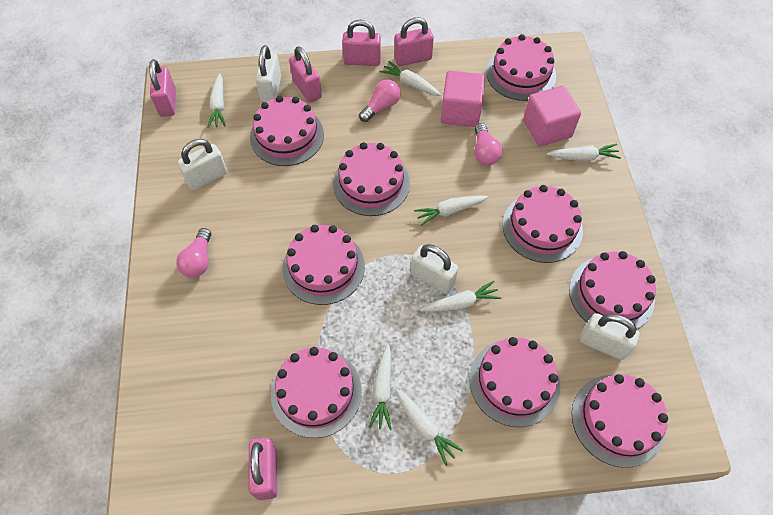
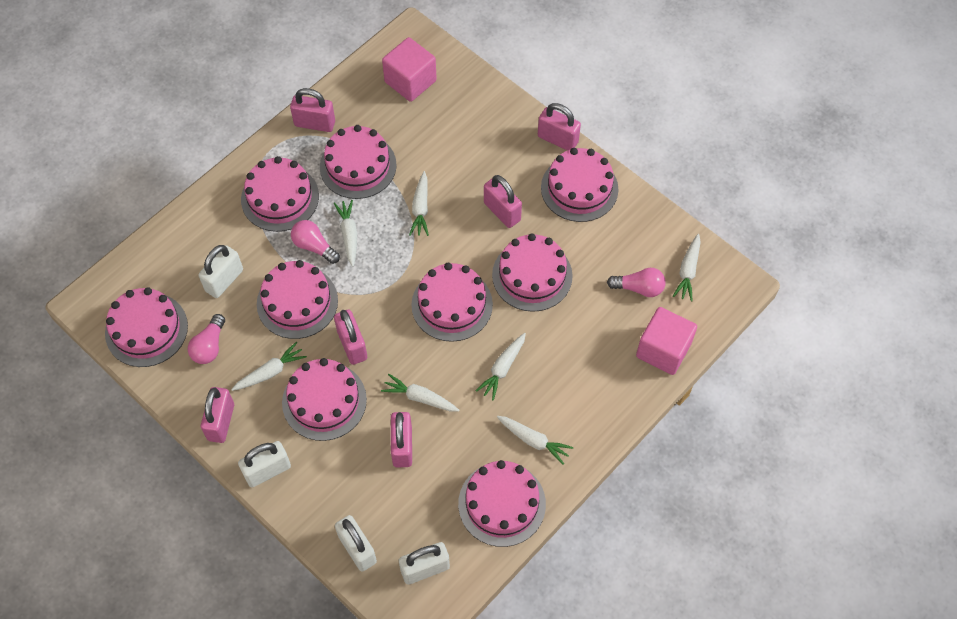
pink padlock: [149,59,176,117] [249,438,277,500] [289,46,322,103] [342,20,381,66] [394,17,434,66] = 5 -> [201,387,234,443] [290,88,335,132] [334,309,367,365] [391,412,412,467] [484,175,522,228] [538,103,581,151] = 6

